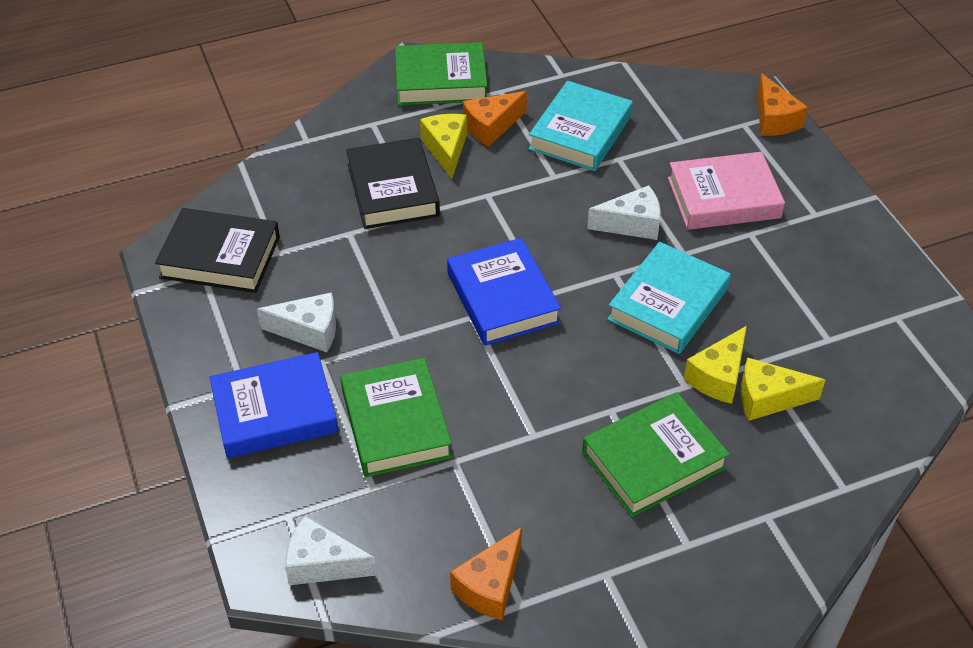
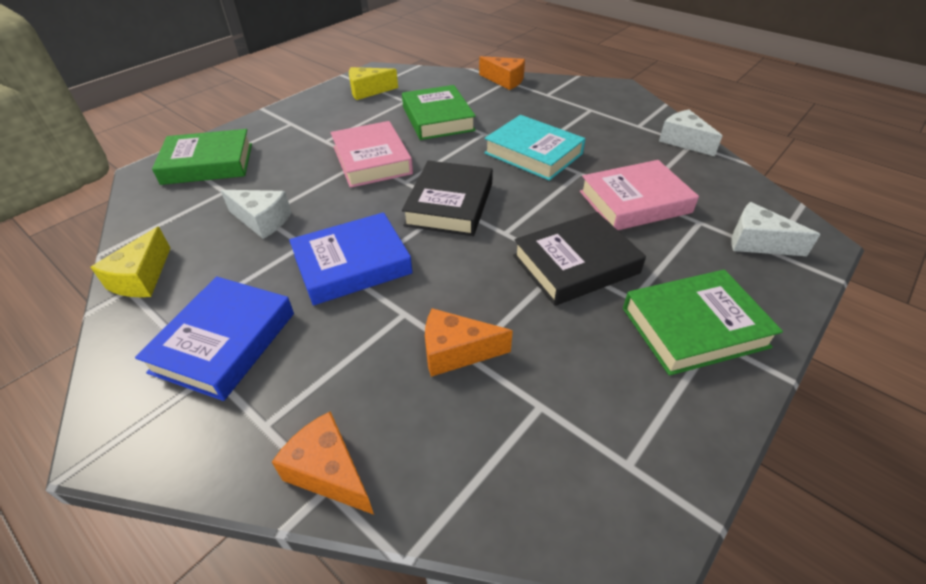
pink book: [668,152,785,230] = 1 -> [331,121,413,188] [580,160,699,230] = 2
turquoise book: [528,81,633,171] [607,242,731,354] = 2 -> [484,115,586,181] = 1
yellow cheese: [420,114,467,179] [684,326,747,404] [740,357,825,421] = 3 -> [90,227,170,297] [349,67,398,100] = 2

